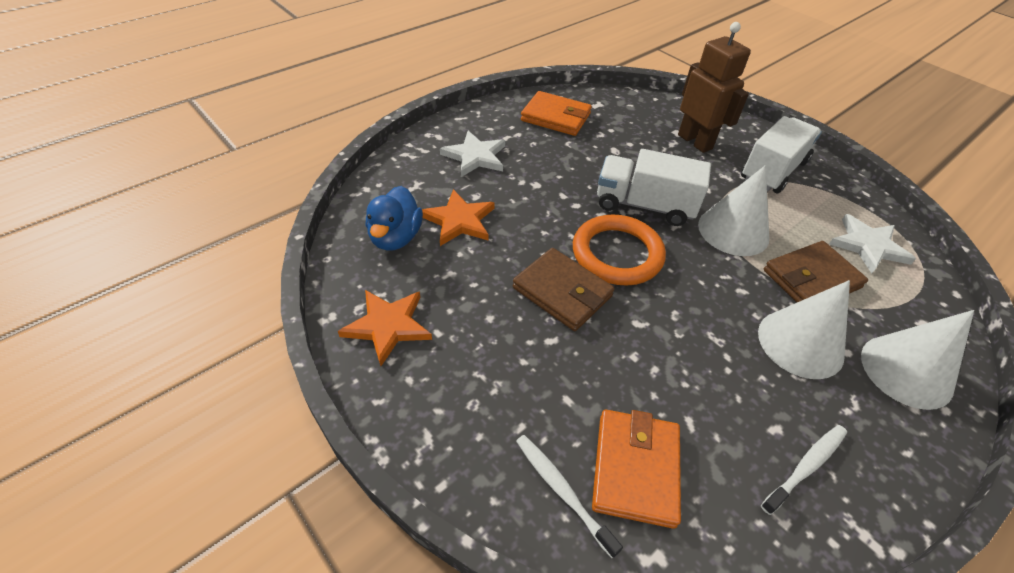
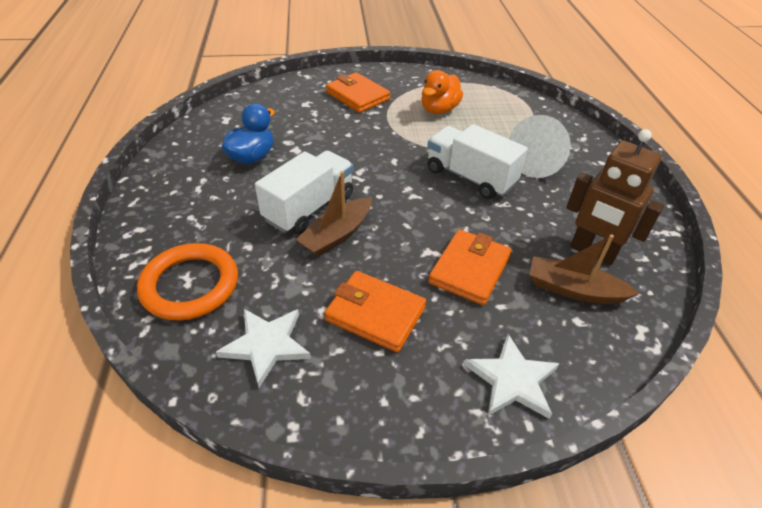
brown boat: none = 0 -> [296,171,371,257] [529,234,639,304] = 2
brown wallet: [513,248,615,331] [764,241,868,303] = 2 -> none = 0
orange duck: none = 0 -> [421,70,463,114] = 1
orange star: [338,290,432,366] [422,189,495,246] = 2 -> none = 0
orange wallet: [521,91,592,136] [592,410,681,529] = 2 -> [324,271,426,352] [326,72,390,113] [428,229,511,305] = 3
white cone: [698,165,769,256] [758,280,850,379] [861,310,974,410] = 3 -> [509,115,571,178] = 1
white toothbrush: [516,435,623,558] [761,425,847,515] = 2 -> none = 0

